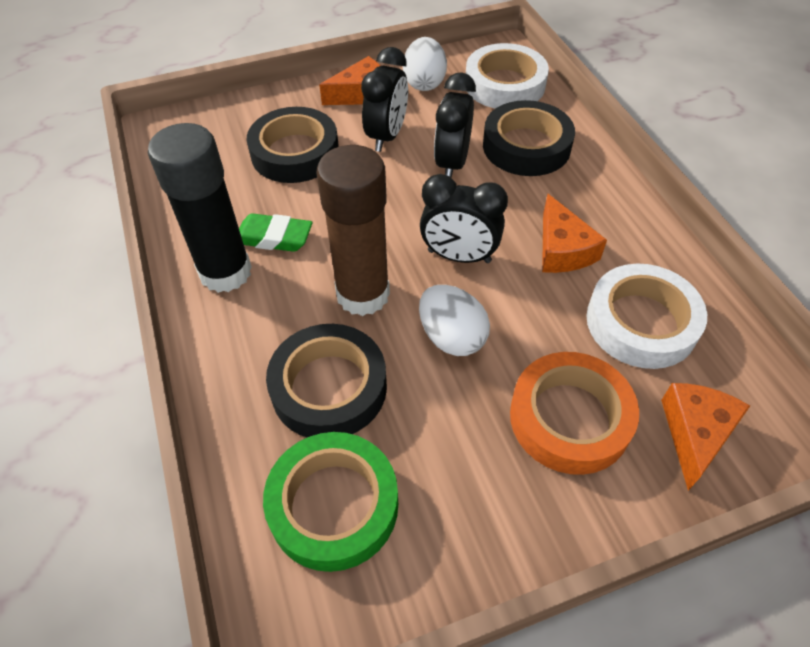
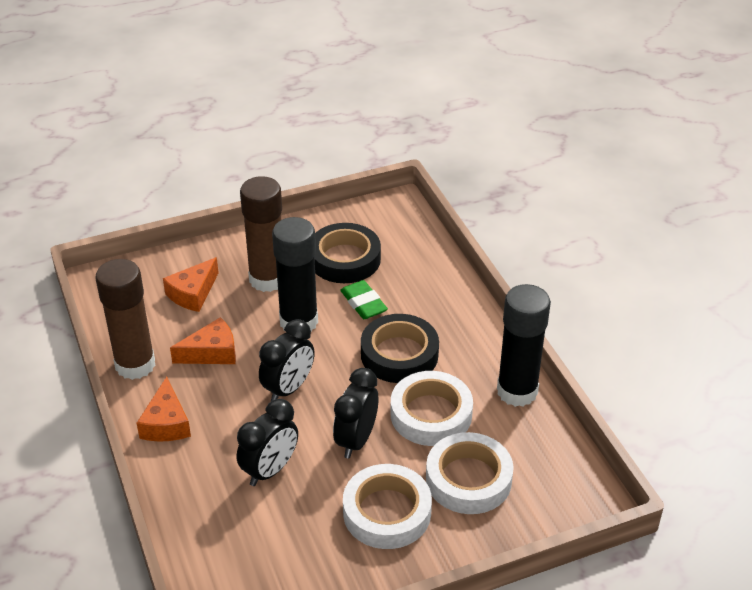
black glue stick: [148,123,252,293] = 1 -> [272,217,318,332] [497,284,551,407] = 2
black tape: [247,107,339,183] [266,324,387,437] [483,100,575,176] = 3 -> [314,223,381,283] [361,314,439,383] = 2
brown glue stick: [316,145,390,316] = 1 -> [95,259,155,380] [240,176,282,292] = 2
green tape: [263,432,398,572] = 1 -> none = 0
orange tape: [510,352,639,475] = 1 -> none = 0
white egg: [403,37,447,91] [419,285,490,356] = 2 -> none = 0
white tape: [466,43,549,108] [586,264,707,369] = 2 -> [343,464,432,549] [391,371,473,446] [426,432,514,514] = 3

